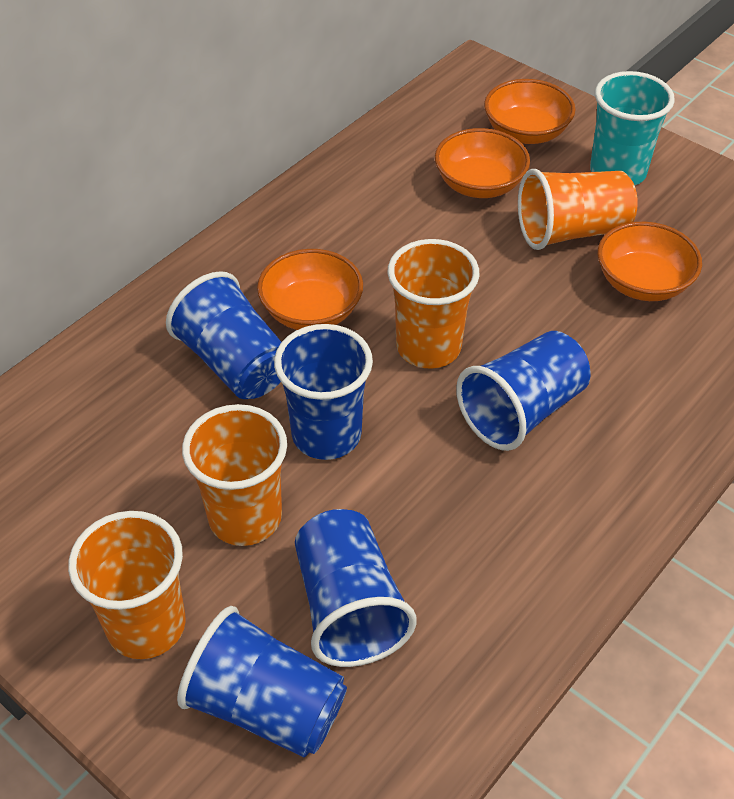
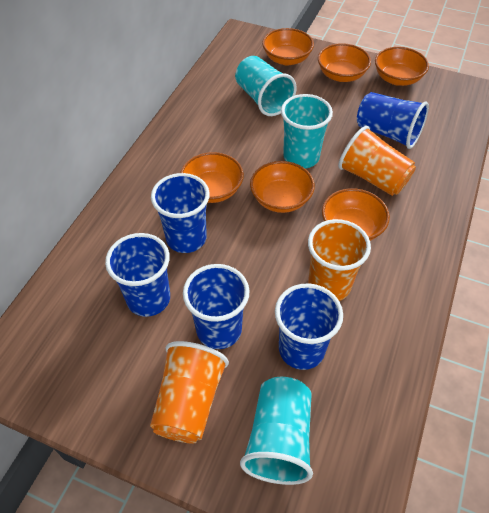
orange bowl: [257,249,363,330] [435,128,530,198] [484,79,575,144] [597,222,702,301] = 4 -> [180,152,244,203] [250,161,315,213] [262,28,314,65] [318,43,371,82] [322,188,390,241] [375,47,429,86] = 6
orange cup: [68,511,186,659] [182,404,287,546] [387,239,479,369] [518,169,638,250] = 4 -> [150,341,229,444] [308,219,371,301] [338,126,416,196] = 3
turquoise cup: [590,71,675,185] = 1 -> [235,56,297,116] [240,377,313,485] [281,94,333,168] = 3

